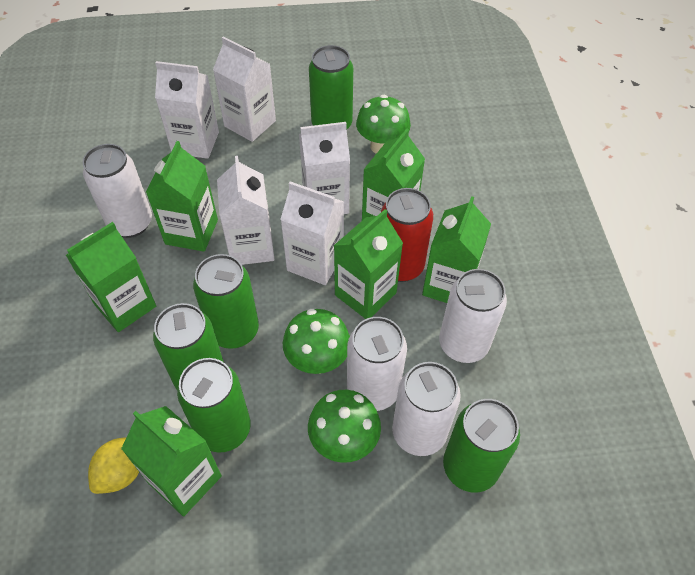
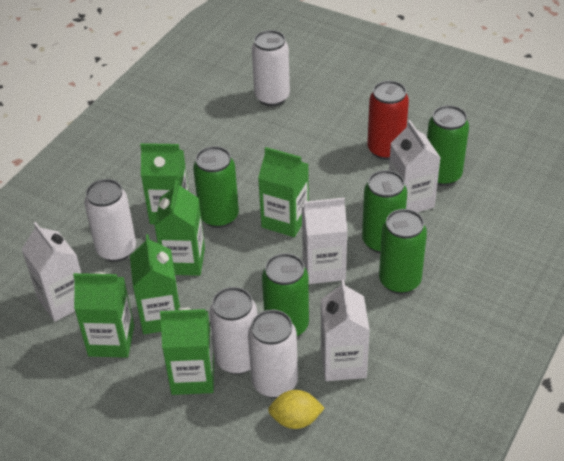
green mushroom: [283,309,350,374] [308,390,381,463] [356,95,411,154] = 3 -> none = 0
white carton: [155,61,219,159] [213,36,276,142] [217,156,274,265] [280,181,344,285] [299,122,350,214] = 5 -> [21,222,81,322] [302,198,347,284] [321,280,370,381] [389,120,441,212] = 4

